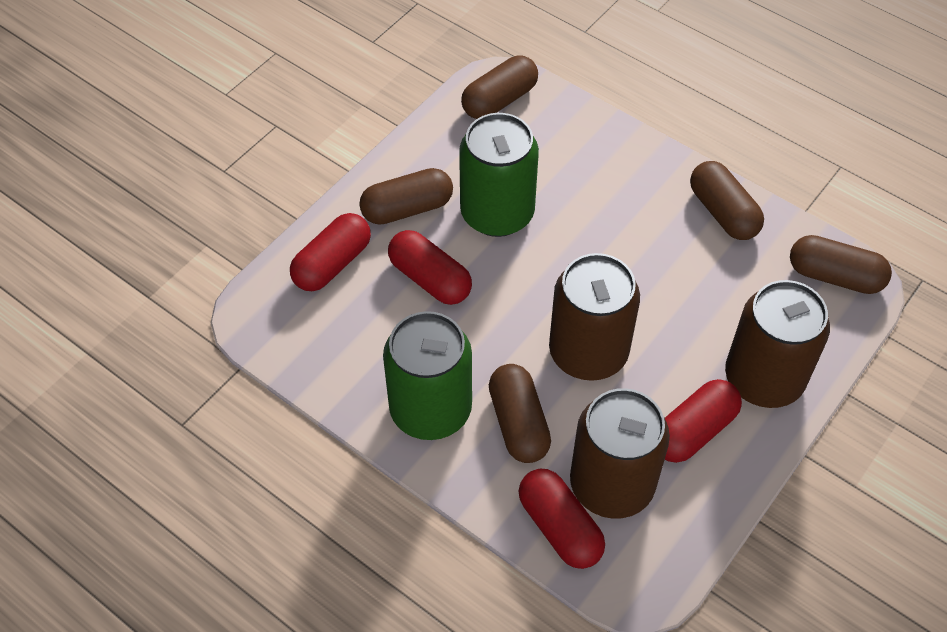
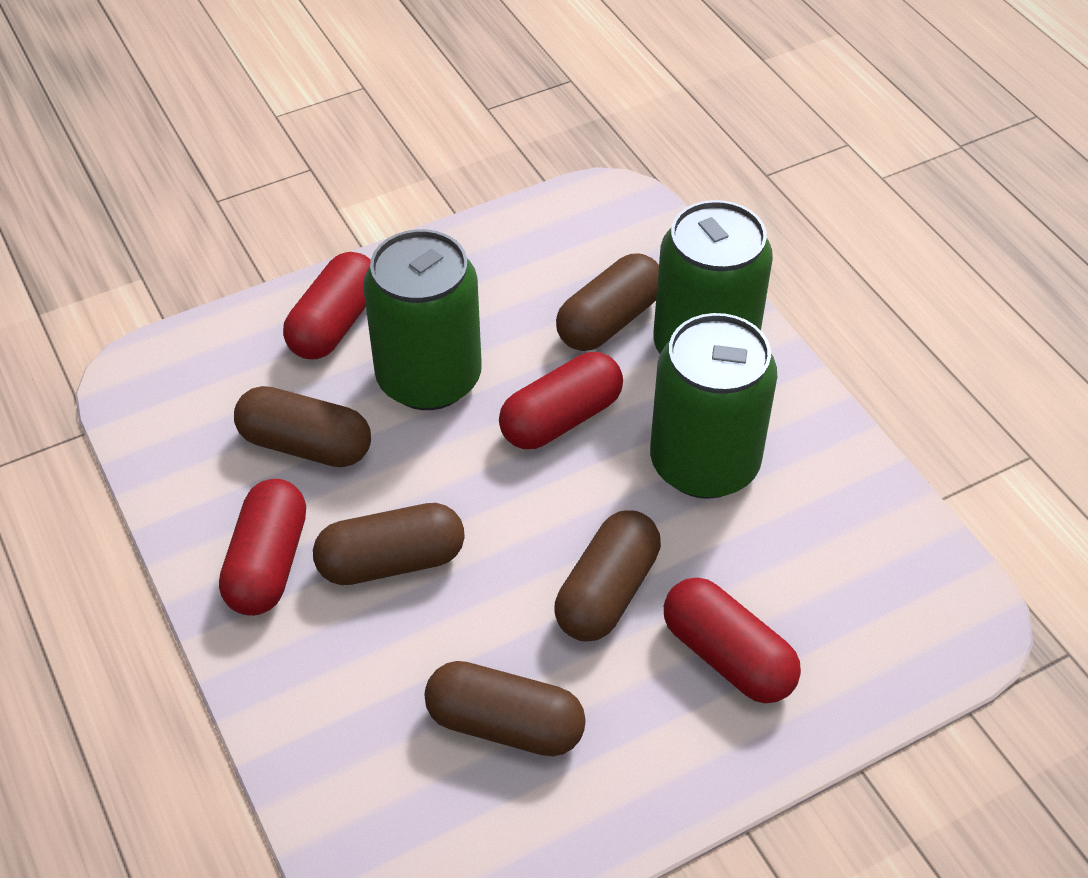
brown can: [549,253,640,381] [570,388,670,519] [725,280,830,408] = 3 -> none = 0
green can: [383,311,472,440] [459,113,539,237] = 2 -> [363,229,482,410] [650,313,777,499] [653,200,773,354] = 3

